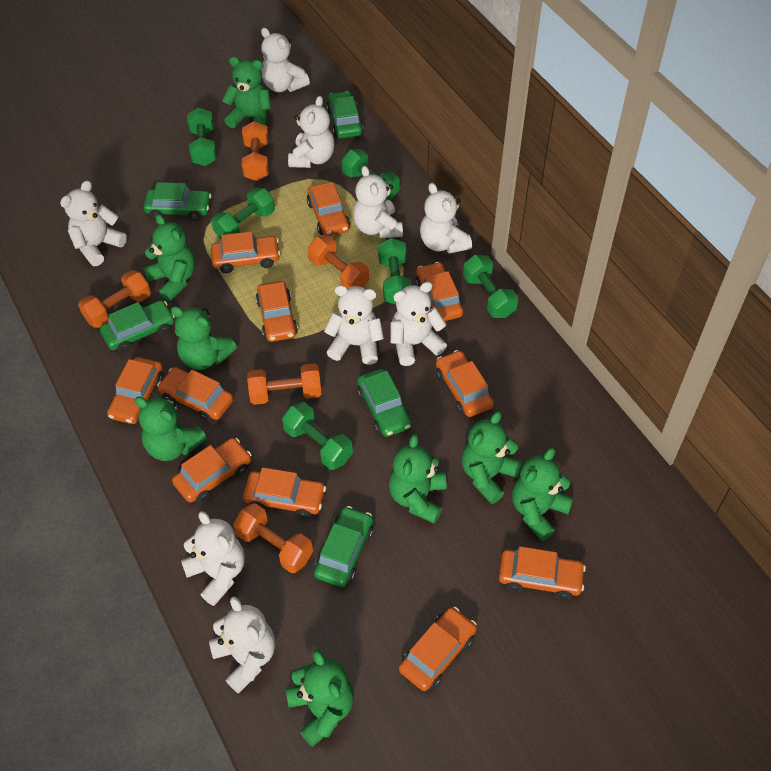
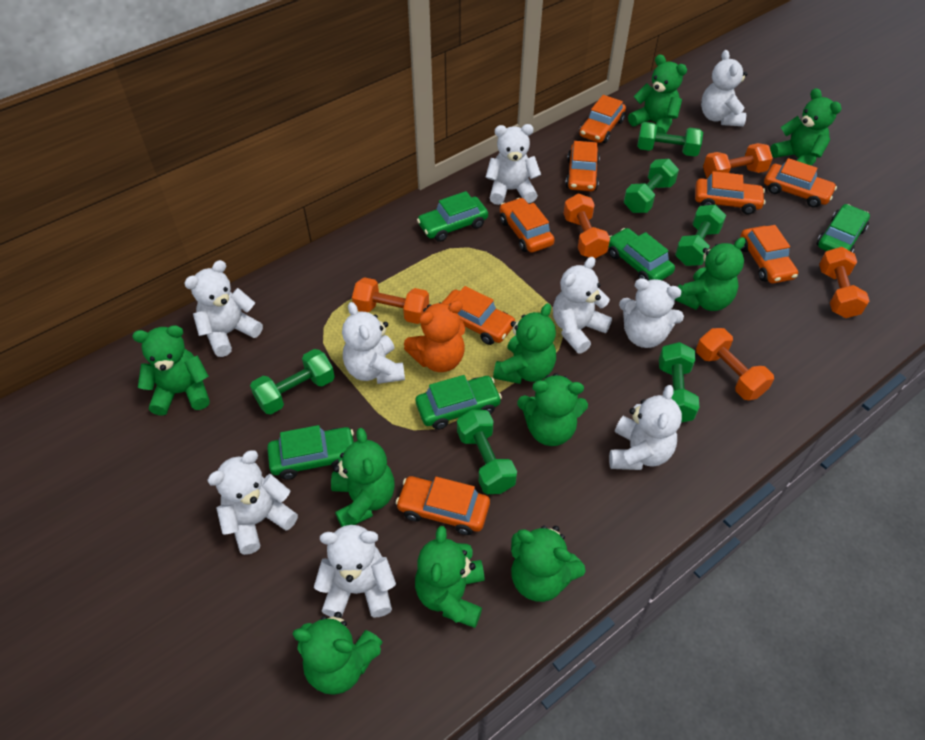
green teddy bear: [135,396,207,461] [143,214,195,301] [171,306,237,370] [222,57,272,128] [286,649,354,747] [389,434,446,524] [461,411,522,504] [512,448,574,541] = 8 -> [132,325,210,416] [292,612,383,695] [331,428,395,527] [415,526,485,628] [493,303,556,384] [511,525,586,602] [517,373,588,446] [628,54,687,134] [675,237,746,311] [770,88,841,166] = 10
orange car: [107,357,164,424] [157,367,233,422] [172,438,251,503] [211,231,280,273] [243,467,326,518] [256,281,298,342] [307,182,350,236] [399,607,477,691] [415,262,463,321] [436,350,494,417] [499,546,586,600] = 11 -> [396,476,490,535] [442,286,516,345] [500,198,555,253] [565,141,600,192] [579,95,626,143] [695,171,766,214] [740,225,798,284] [764,158,837,208] = 8
orange teddy bear: none = 0 -> [404,301,465,372] = 1

